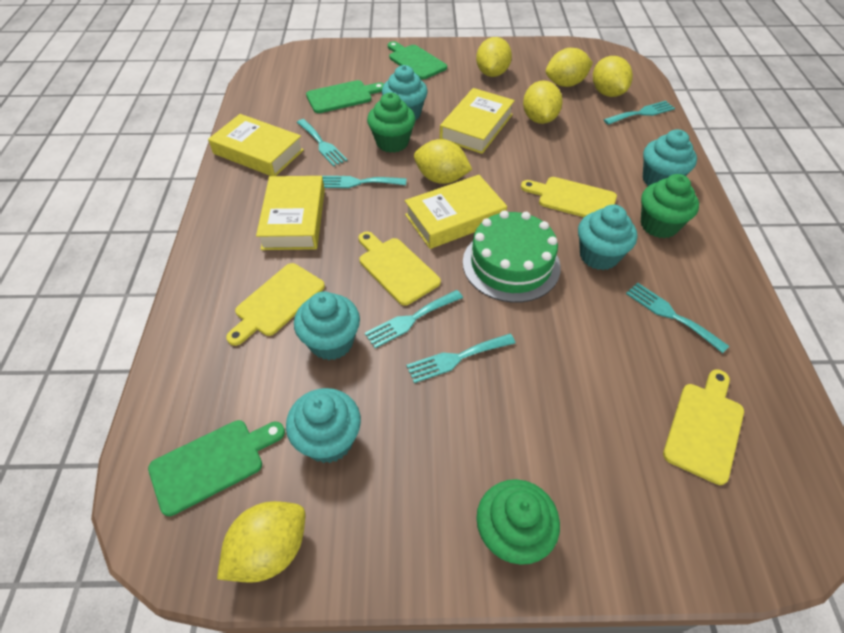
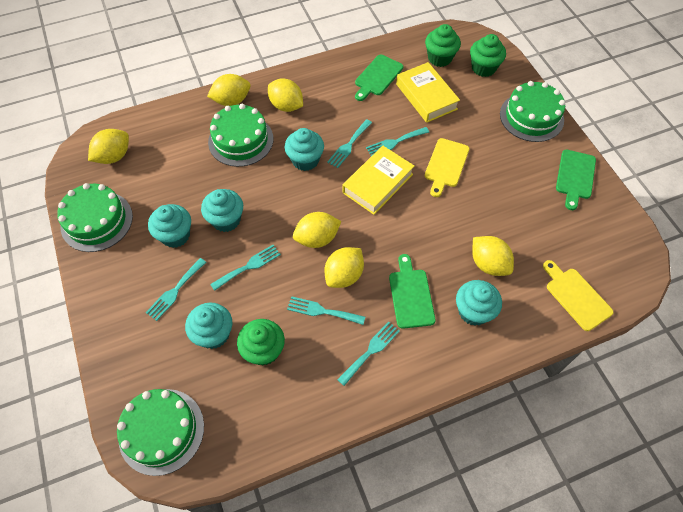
green cake: [463,210,561,303] = 1 -> [57,183,133,252] [117,389,204,476] [208,104,273,167] [500,81,565,142] = 4
yellow book: [208,114,304,176] [256,176,325,250] [405,175,507,249] [440,88,515,154] = 4 -> [343,146,415,215] [396,62,460,123] = 2
yellow cutting board: [226,263,325,346] [358,232,441,306] [521,177,617,217] [663,369,744,485] = 4 -> [425,138,469,197] [543,260,614,331] = 2

